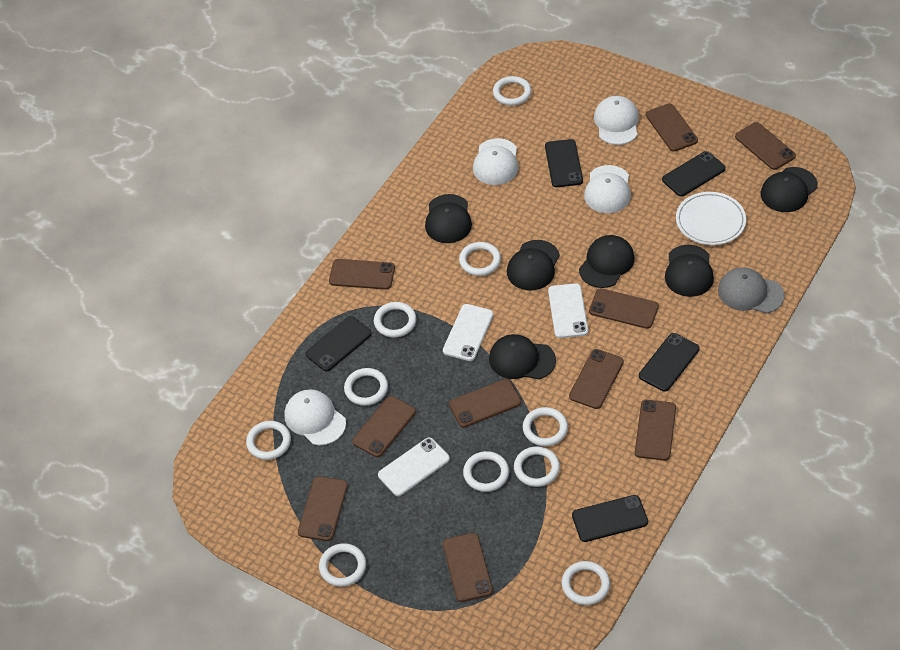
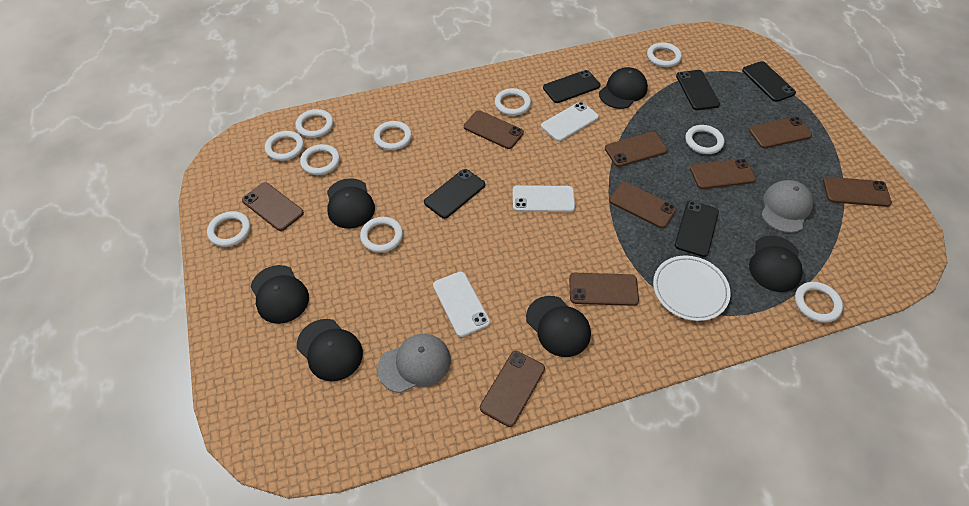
brown phone: [298,476,348,541] [329,259,395,290] [352,396,416,457] [443,533,493,602] [449,379,521,428] [569,349,624,409] [589,288,659,329] [635,400,676,461] [646,104,698,152] [735,122,796,170] = 10 -> [242,182,304,231] [464,110,524,149] [480,351,545,427] [569,273,639,306] [605,132,668,167] [609,182,677,228] [690,159,756,189] [749,117,812,148] [823,177,892,207] = 9
grey cap: [718,267,784,313] = 1 -> [377,334,451,393] [761,180,813,233] = 2
white cap: [285,389,346,445] [473,138,518,185] [584,165,631,213] [594,96,639,145] = 4 -> none = 0

